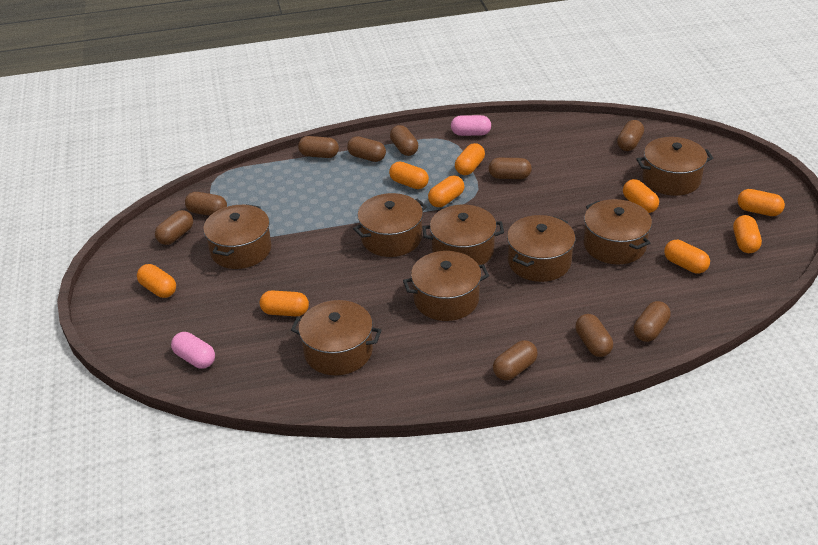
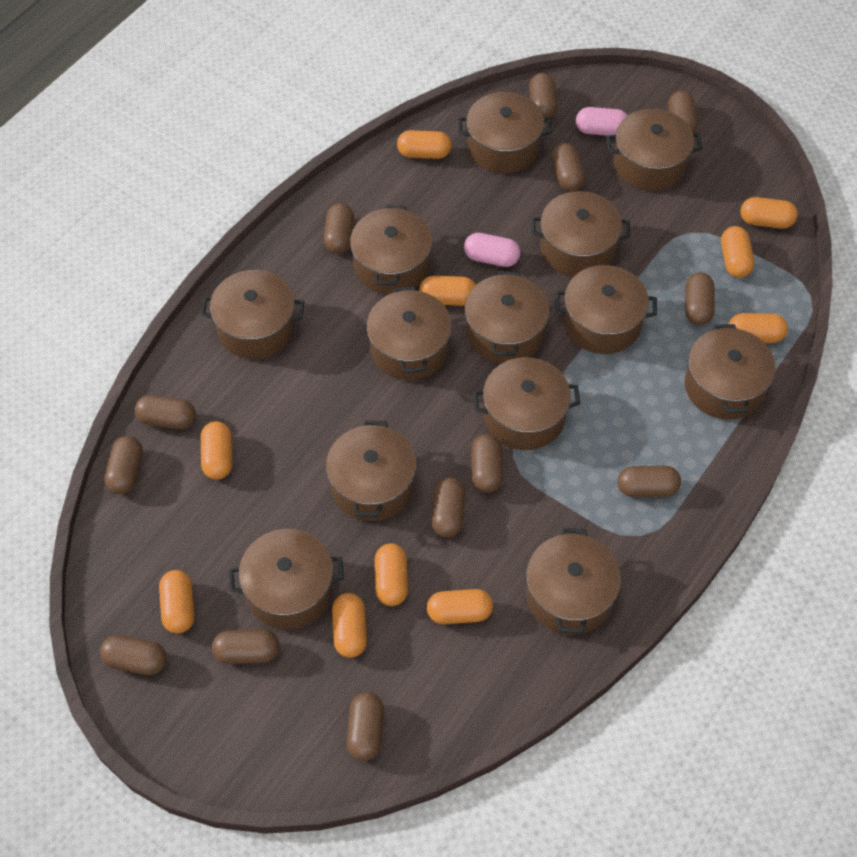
brown capsule: [155,210,193,245] [185,192,227,216] [298,136,339,158] [347,136,386,162] [390,125,418,156] [489,158,532,179] [493,340,538,380] [575,314,613,357] [617,120,644,151] [634,301,671,342] = 10 -> [100,635,167,675] [104,436,143,494] [135,395,196,429] [212,629,280,664] [324,203,354,254] [347,692,384,761] [431,477,465,537] [471,434,503,493] [529,73,557,118] [551,143,585,191] [618,466,681,497] [668,91,697,133] [685,272,715,325] = 13
brown pot: [203,204,271,269] [291,300,381,375] [353,193,427,257] [403,251,489,321] [423,205,504,265] [507,215,575,282] [583,199,652,264] [637,137,713,196] = 8 -> [201,270,305,359] [229,529,344,629] [326,420,416,521] [350,205,432,295] [367,286,452,380] [458,92,552,174] [465,271,549,364] [473,357,581,450] [526,528,621,635] [532,191,630,277] [555,265,657,354] [606,109,702,191] [685,324,776,420] = 13
orange capsule: [137,264,176,298] [260,290,309,316] [389,162,429,189] [428,176,464,207] [455,143,485,175] [623,179,659,213] [664,240,710,274] [733,215,762,253] [738,189,785,216] = 9 -> [159,570,194,633] [201,421,232,479] [332,593,367,658] [375,543,408,606] [397,130,452,159] [419,275,476,306] [427,589,493,624] [721,226,754,278] [728,313,788,343] [741,197,798,229] = 10

